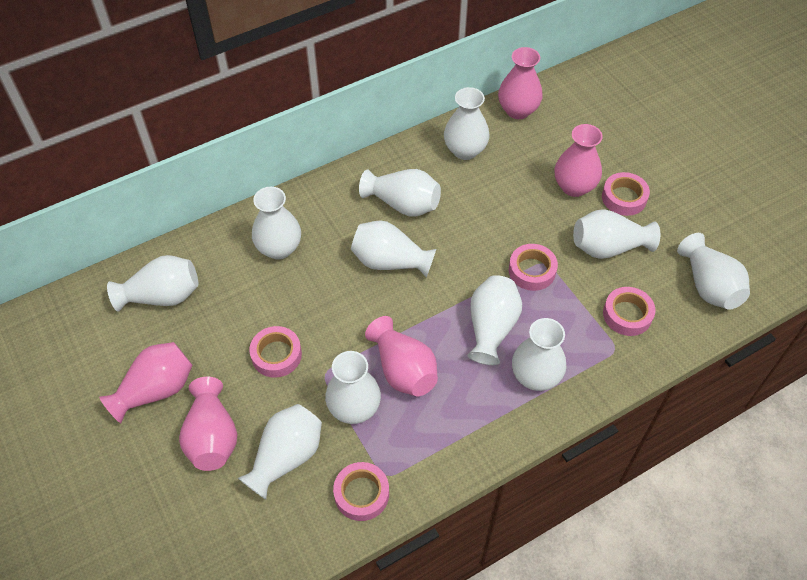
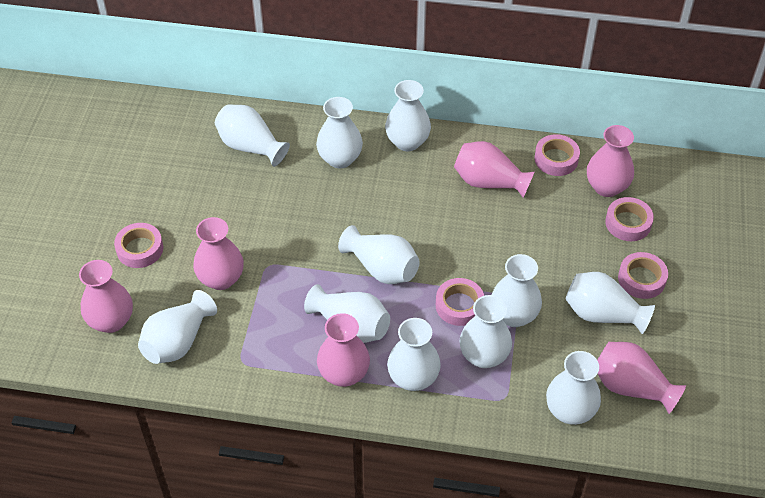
pink vase: [99,342,193,423] [179,377,237,471] [365,316,438,396] [498,47,543,119] [555,124,603,197] = 5 -> [79,260,133,333] [193,217,244,290] [317,313,370,387] [454,141,535,198] [587,125,634,197] [597,342,686,414] = 6

